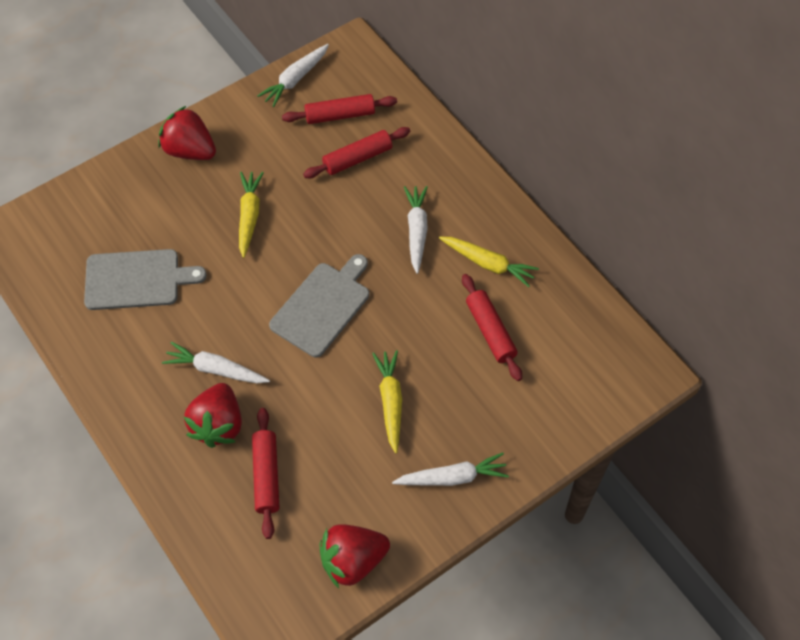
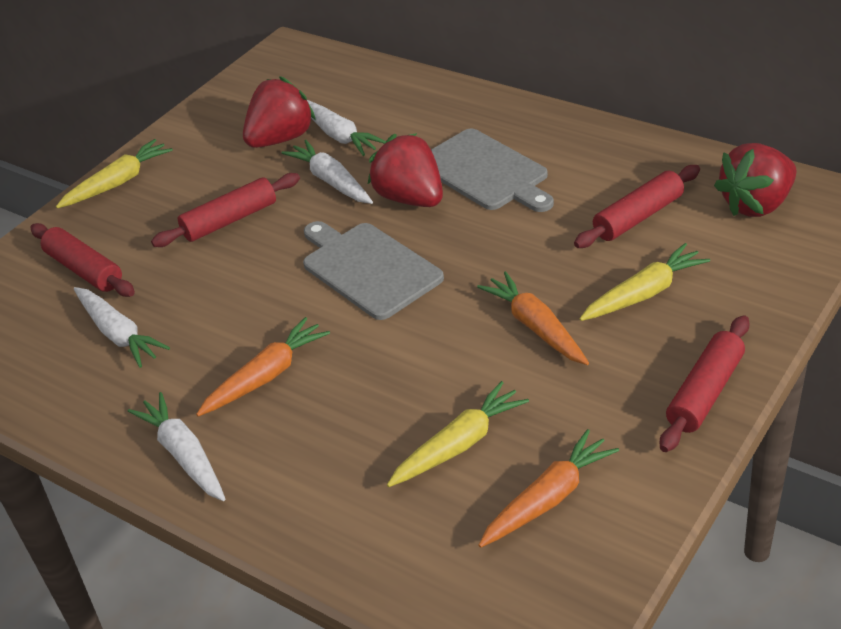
orange carrot: none = 0 -> [196,317,330,417] [477,271,589,365] [478,429,619,548] = 3

